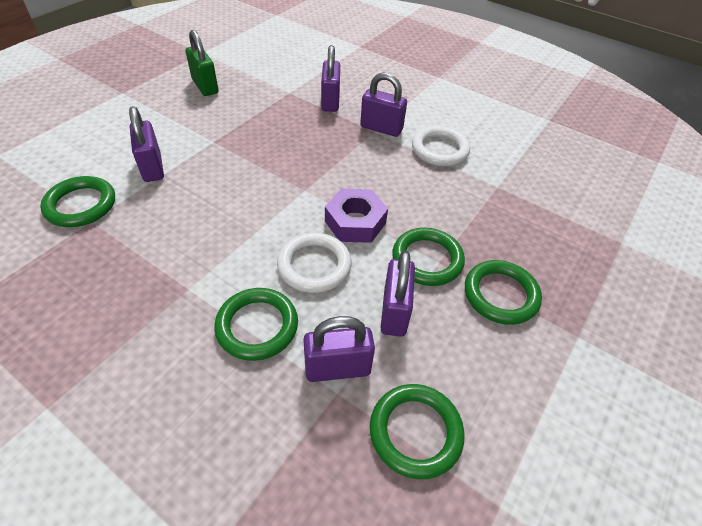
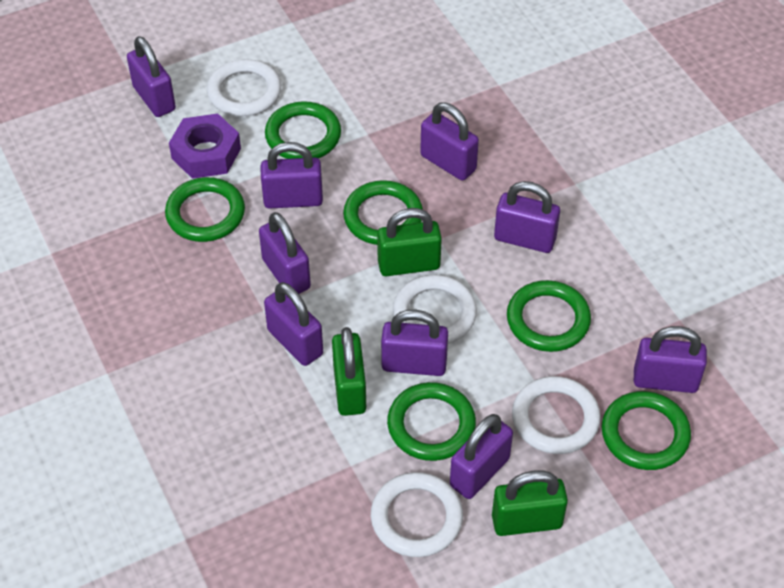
green padlock: [186,30,219,96] = 1 -> [332,327,366,416] [377,208,442,276] [492,470,568,536] = 3
green ring: [40,176,115,227] [214,288,298,361] [370,384,465,479] [392,228,465,286] [465,260,542,325] = 5 -> [165,177,245,242] [265,101,341,159] [343,180,423,245] [387,382,476,461] [507,280,591,352] [602,391,691,470] = 6
purple padlock: [129,106,164,182] [303,316,375,382] [321,45,340,112] [360,73,407,137] [381,251,415,337] = 5 -> [127,36,176,117] [259,212,311,294] [261,142,323,209] [264,282,323,366] [381,310,448,376] [420,103,479,181] [450,414,513,499] [494,181,560,253] [634,326,707,393] = 9
white ring: [277,233,351,293] [412,126,470,166] = 2 -> [207,59,281,116] [371,472,463,557] [393,275,477,344] [512,376,601,454] = 4

